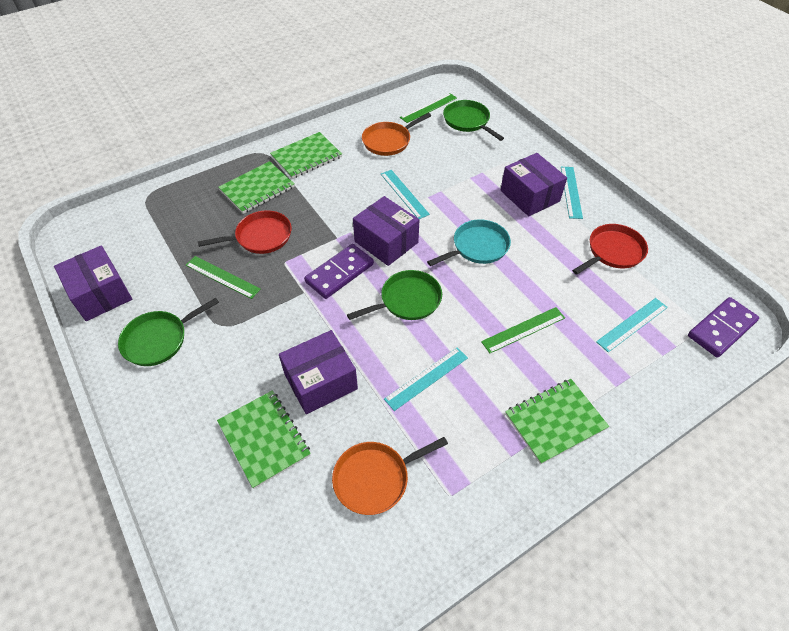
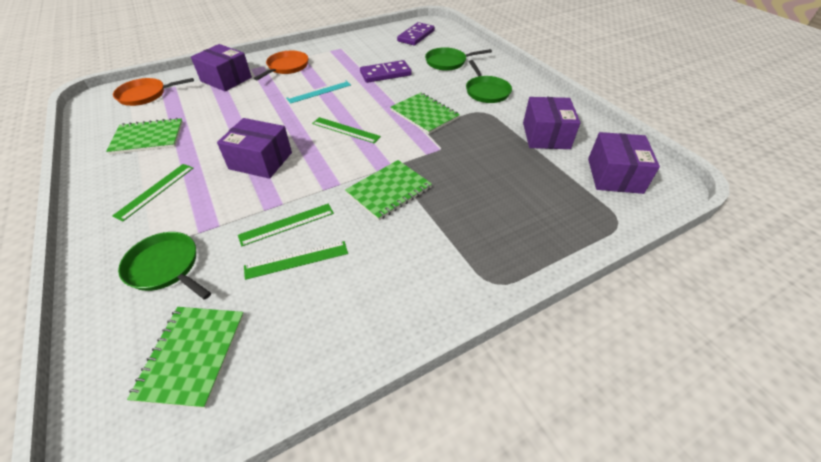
green ruler: [186,256,261,299] [400,93,457,123] [481,307,565,353] = 3 -> [112,164,193,221] [238,204,334,246] [244,241,348,280] [312,117,381,143] = 4
red pan: [198,210,292,254] [572,224,648,275] = 2 -> none = 0
turquoise pan: [427,219,511,266] = 1 -> none = 0
turquoise ruler: [381,170,430,219] [384,347,468,411] [561,167,583,219] [596,298,668,352] = 4 -> [286,80,351,104] = 1

